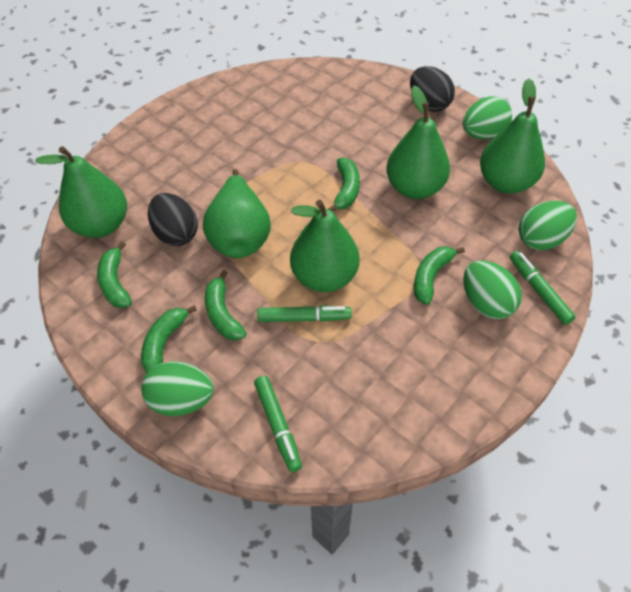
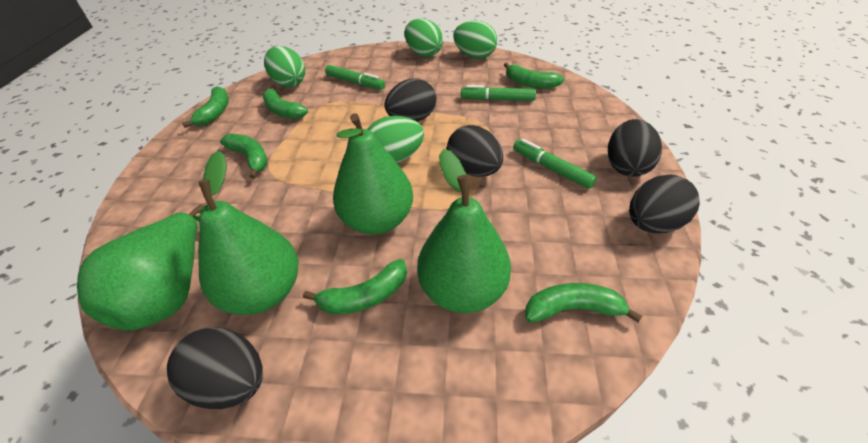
black egg: [148,193,198,246] [410,66,455,112] = 2 -> [167,327,263,409] [385,79,436,122] [447,125,503,177] [608,119,662,177] [629,175,700,233] = 5
green banana: [97,241,132,308] [141,305,197,373] [205,270,247,341] [328,158,360,212] [414,246,465,305] = 5 -> [182,86,229,128] [220,134,268,179] [263,86,308,119] [303,259,407,314] [504,63,564,89] [525,283,642,322] = 6
green pear: [35,146,127,238] [203,169,271,258] [290,200,360,292] [386,86,450,199] [480,79,545,194] = 5 -> [77,204,205,331] [198,151,298,315] [333,113,413,234] [417,149,511,313] = 4

